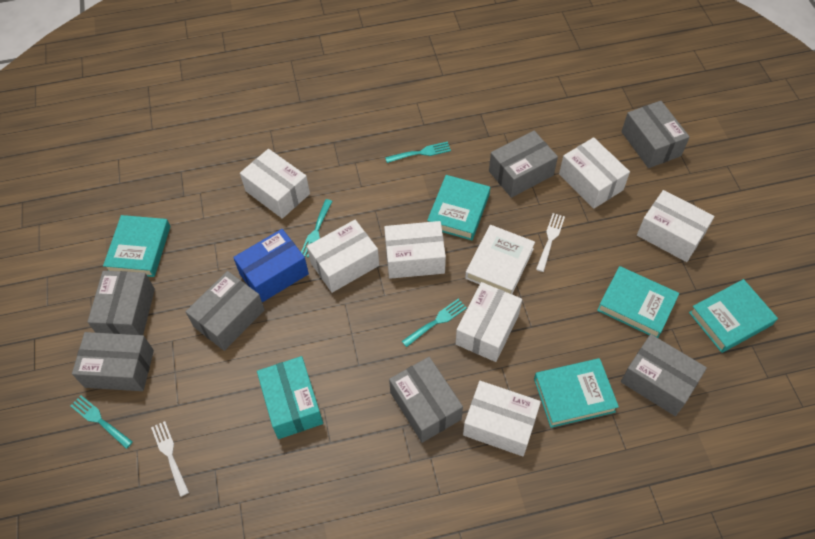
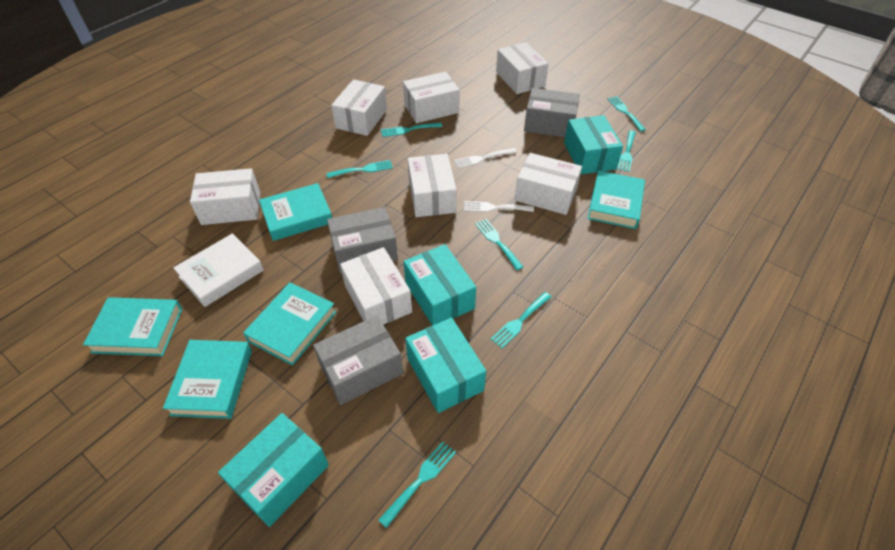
blue box: [233,229,309,302] = 1 -> none = 0
grey box: [72,332,154,391] [88,271,155,335] [185,271,265,351] [389,357,463,443] [489,131,558,198] [621,334,707,416] [622,101,690,168] = 7 -> [313,316,403,405] [327,207,398,274] [524,88,580,137] = 3
turquoise box: [257,356,323,439] = 1 -> [218,413,329,527] [403,244,476,326] [405,318,486,413] [564,115,623,174] = 4
turquoise fork: [70,395,133,449] [301,199,332,258] [385,141,451,163] [402,299,467,347] = 4 -> [326,160,393,178] [378,441,456,528] [381,123,442,137] [475,219,523,270] [490,292,551,348] [608,96,646,132] [617,130,636,172] = 7

